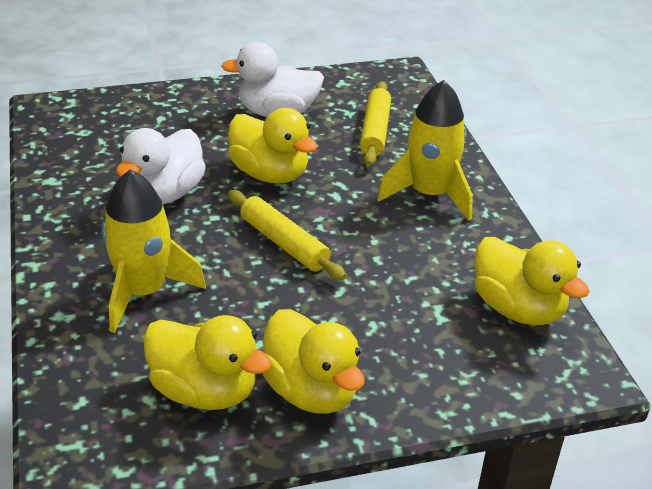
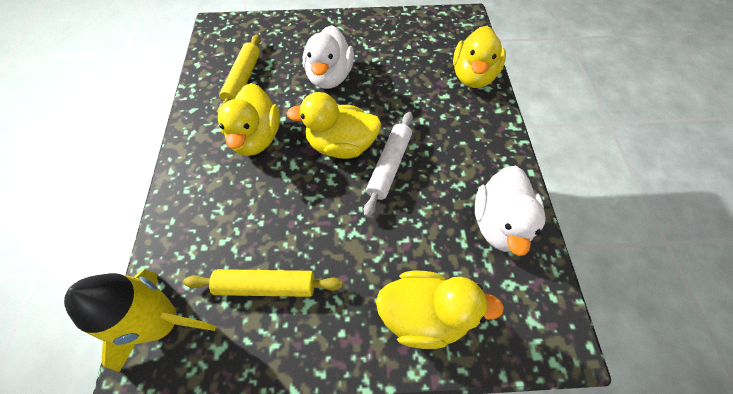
white rolling pin: none = 0 -> [364,112,413,217] = 1
yellow rocket: [102,169,206,333] [377,80,473,220] = 2 -> [64,270,216,372] = 1

